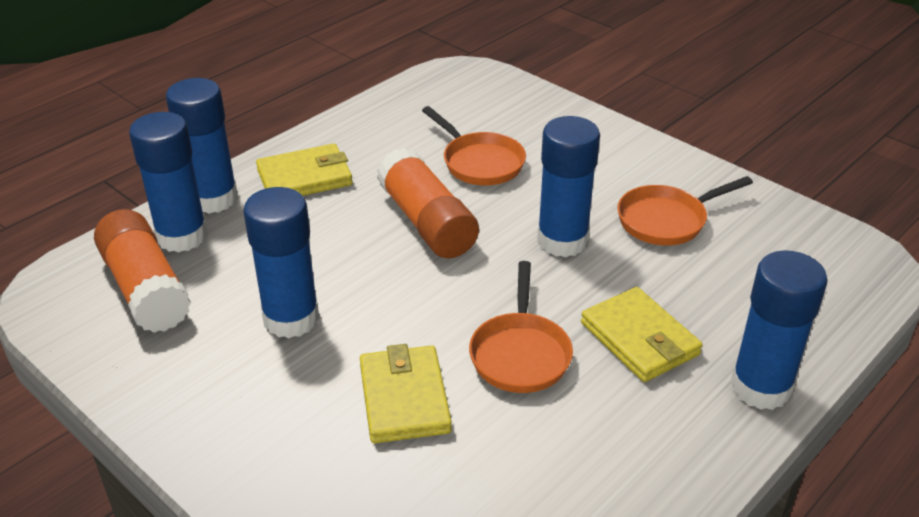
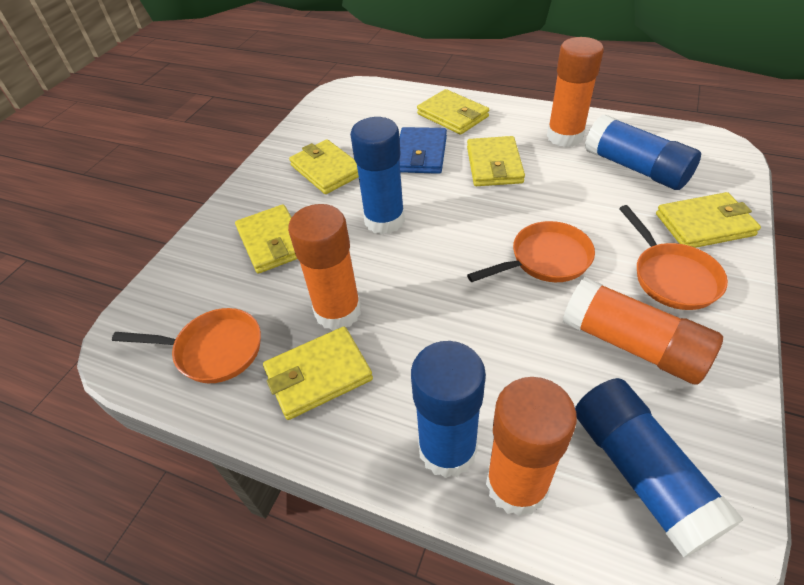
blue glue stick: [129,112,208,253] [166,78,238,214] [243,187,319,338] [537,116,600,257] [730,250,828,410] = 5 -> [350,117,405,235] [411,341,486,478] [575,378,743,558] [585,114,701,190] = 4
blue wallet: none = 0 -> [399,127,447,174] = 1
orange glue stick: [94,209,191,333] [377,147,479,258] = 2 -> [288,204,361,331] [486,377,577,516] [547,37,604,147] [563,277,723,385] = 4
yellow wallet: [256,143,353,196] [360,344,452,443] [581,287,703,382] = 3 -> [235,204,297,274] [263,327,373,420] [289,139,359,194] [417,89,489,135] [467,136,525,186] [656,192,761,248] = 6

